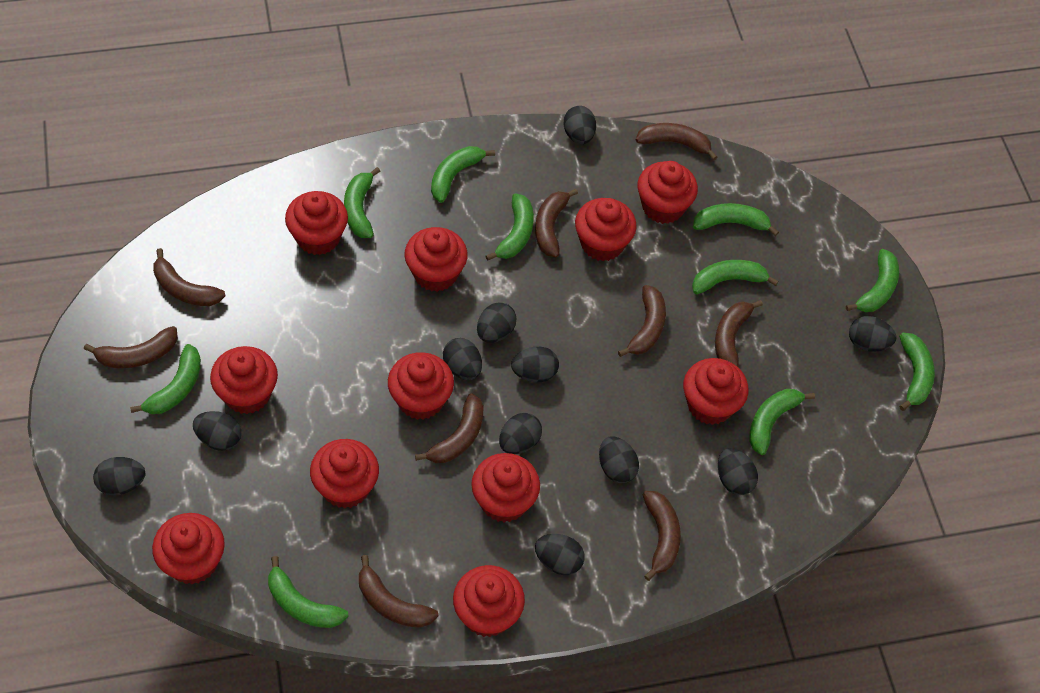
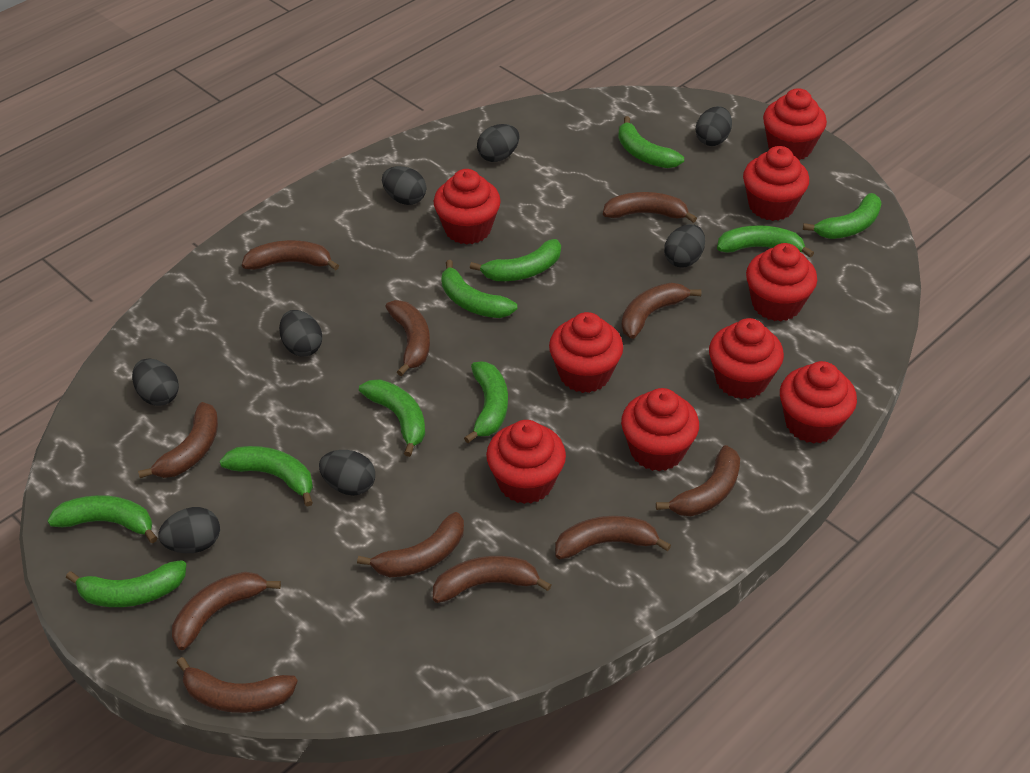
black egg: [93,457,145,496] [193,411,241,451] [443,338,482,380] [477,302,517,343] [499,413,542,454] [511,347,559,382] [535,534,585,575] [563,106,596,144] [599,437,639,483] [718,448,758,495] [849,316,896,352] = 11 -> [132,359,179,406] [158,507,220,553] [279,310,322,357] [319,450,375,496] [382,166,426,205] [477,124,519,162] [664,224,705,268] [696,106,732,146] = 8
brown banana: [84,326,178,368] [153,248,226,306] [359,555,439,628] [415,393,484,463] [535,189,578,257] [618,285,666,357] [636,123,717,161] [643,491,681,581] [715,300,763,368] = 9 -> [138,402,218,478] [172,572,281,650] [176,657,298,713] [242,240,339,270] [357,512,464,577] [386,300,430,376] [433,556,552,603] [555,516,671,559] [603,192,697,223] [621,283,701,339] [656,445,740,516] = 11
red cupcake: [152,513,225,584] [210,346,278,414] [285,191,348,255] [310,439,379,508] [388,352,454,420] [405,227,468,292] [453,565,525,637] [471,453,540,522] [575,198,637,261] [638,161,698,224] [683,358,748,425] = 11 -> [434,169,501,245] [486,420,566,504] [549,312,623,393] [621,388,699,471] [709,318,784,399] [743,146,809,221] [746,243,817,321] [763,88,827,160] [780,361,857,444] = 9

